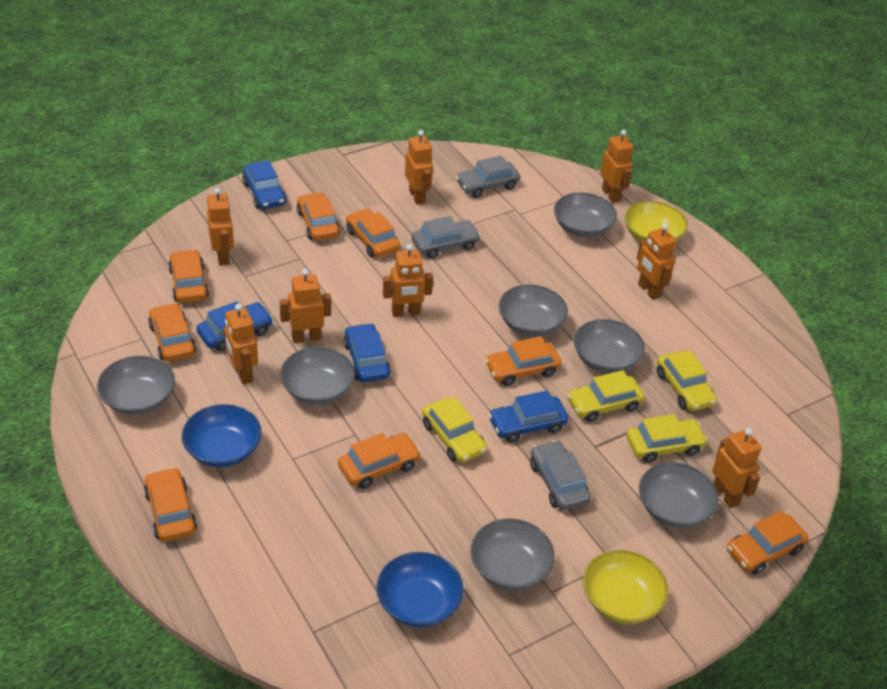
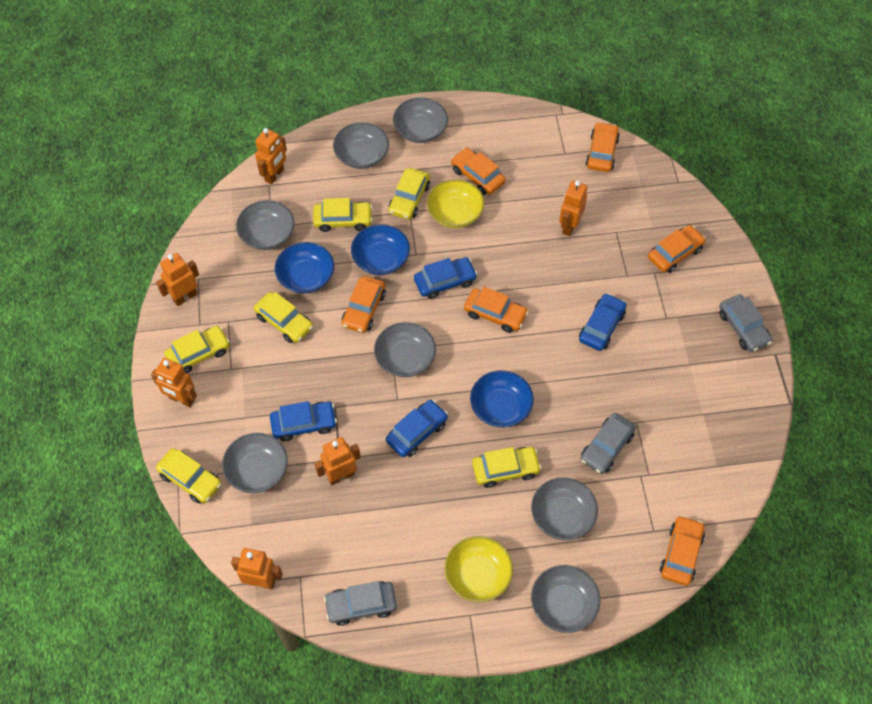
blue bowl: [182,404,262,467] [376,552,463,628] = 2 -> [275,242,334,294] [351,224,410,275] [470,370,534,428] = 3
orange car: [144,467,197,542] [148,303,196,362] [168,249,209,303] [297,192,340,241] [338,433,421,489] [346,209,400,258] [485,336,562,386] [727,511,809,575] = 8 -> [342,276,386,333] [451,148,506,195] [464,287,528,333] [585,122,620,172] [648,225,706,273] [660,515,705,586] = 6
orange robot: [207,188,234,266] [224,304,258,385] [280,269,331,343] [383,244,433,317] [405,130,433,205] [600,130,634,203] [637,224,676,300] [712,428,761,508] = 8 -> [151,358,197,407] [156,253,199,306] [231,548,283,590] [255,128,287,184] [314,437,361,485] [559,181,587,236] = 6
yellow car: [422,397,487,463] [567,370,645,422] [626,414,708,463] [657,350,717,411] = 4 -> [156,448,222,503] [164,326,230,373] [254,292,313,343] [313,198,373,232] [388,168,430,220] [472,447,541,488] = 6

